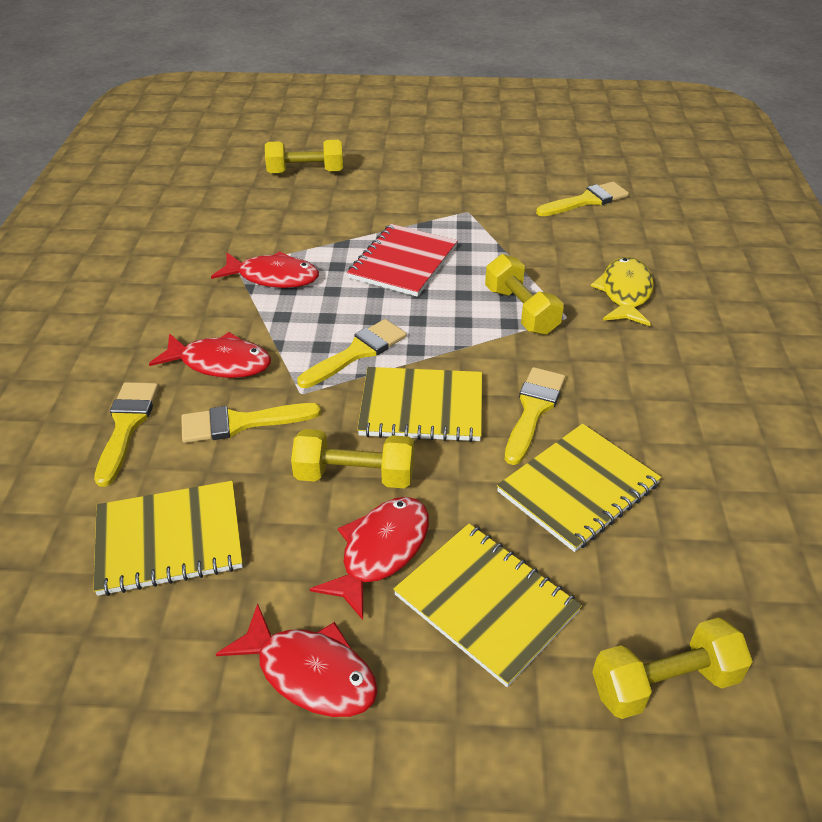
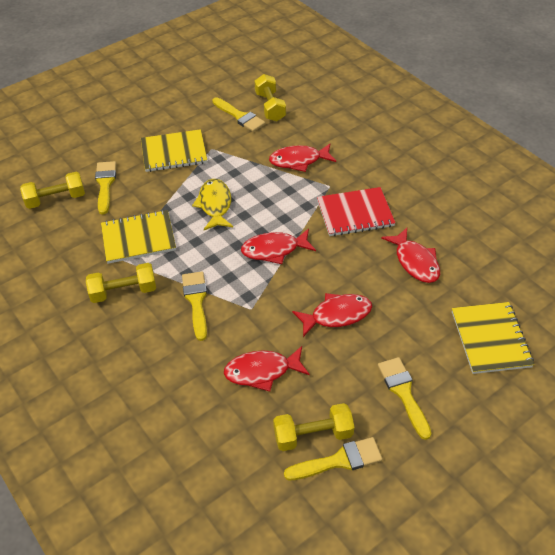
red fish: [149,332,271,378] [211,251,319,288] [216,603,378,717] [310,497,429,620] = 4 -> [224,346,310,391] [241,229,316,264] [269,144,336,172] [292,293,372,337] [381,228,440,283] = 5
yellow notebook: [93,481,243,596] [357,367,482,442] [393,524,582,687] [497,424,661,552] = 4 -> [101,210,176,264] [141,129,207,172] [452,302,534,374] = 3

